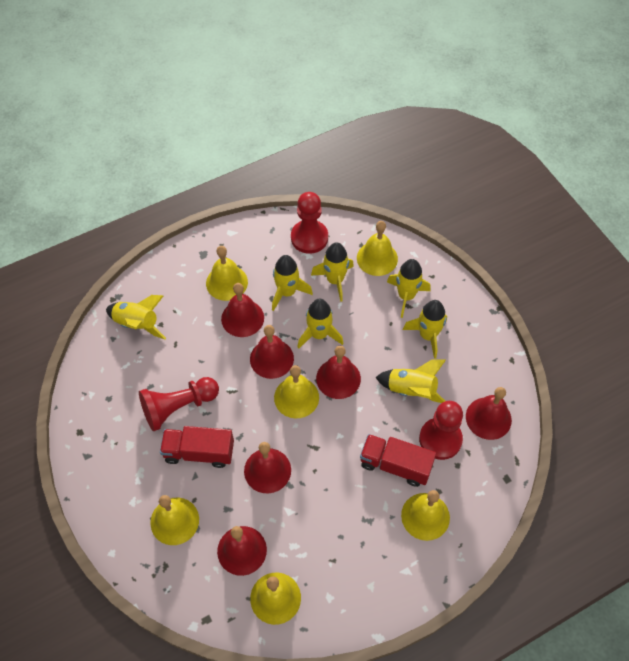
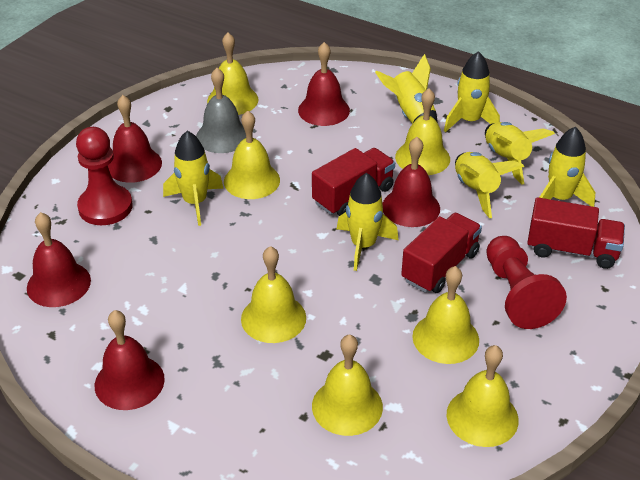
grey bell: none = 0 -> [196,68,246,153] = 1
red bell: [217,526,267,576] [221,283,264,337] [244,442,291,493] [250,325,294,379] [316,346,361,399] [466,387,512,440] = 6 -> [27,212,91,307] [95,310,165,410] [108,95,162,183] [298,42,350,126] [382,137,440,227] = 5
red pawn: [139,377,219,431] [291,192,328,254] [419,401,463,460] = 3 -> [76,127,133,225] [486,236,567,329] = 2
red truck: [160,426,234,468] [360,434,436,487] = 2 -> [312,148,395,216] [401,213,482,293] [527,197,625,269] = 3
yellow bell: [150,495,199,545] [206,246,248,301] [250,573,301,625] [274,365,319,418] [357,221,398,276] [401,490,450,541] = 6 -> [207,33,259,115] [224,111,280,199] [241,246,306,343] [312,335,383,436] [395,88,450,175] [412,266,479,364] [447,345,519,447] = 7

